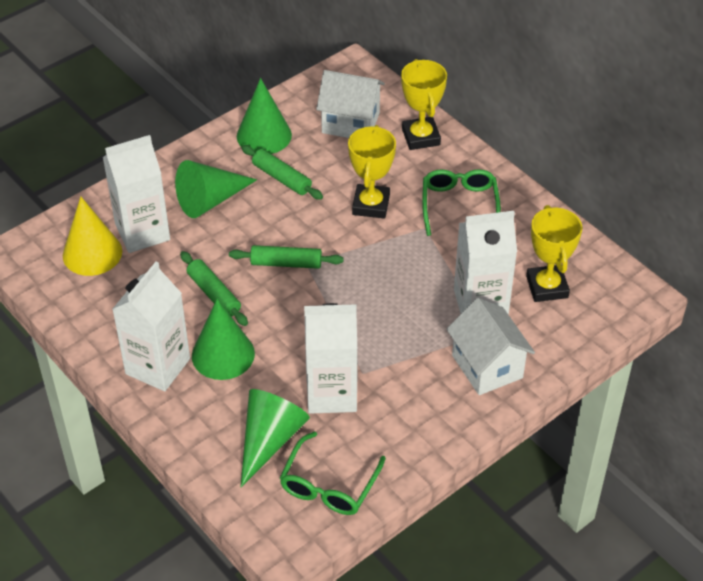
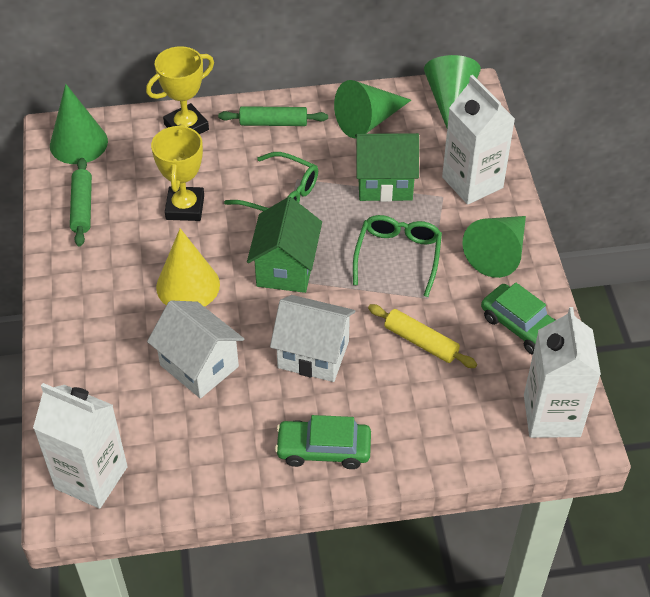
green car: none = 0 -> [275,415,371,469] [481,283,556,355] = 2
green house: none = 0 -> [247,197,322,293] [355,133,419,202] = 2
green rolling pin: [180,251,248,326] [229,245,344,269] [241,145,323,200] = 3 -> [70,158,92,247] [218,106,328,126] = 2
white carton: [103,135,170,253] [112,262,190,391] [304,303,357,414] [454,211,517,315] = 4 -> [33,383,128,509] [442,75,515,205] [524,307,601,438] = 3
yellow rolling pin: none = 0 -> [368,304,477,368] = 1
yellow trophy: [348,125,396,219] [401,59,447,150] [526,205,583,302] = 3 -> [146,46,214,134] [151,124,204,221] = 2

